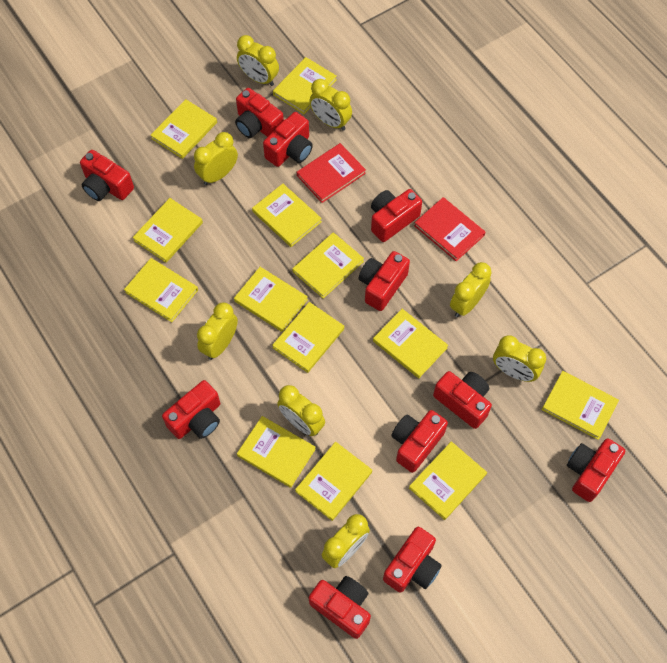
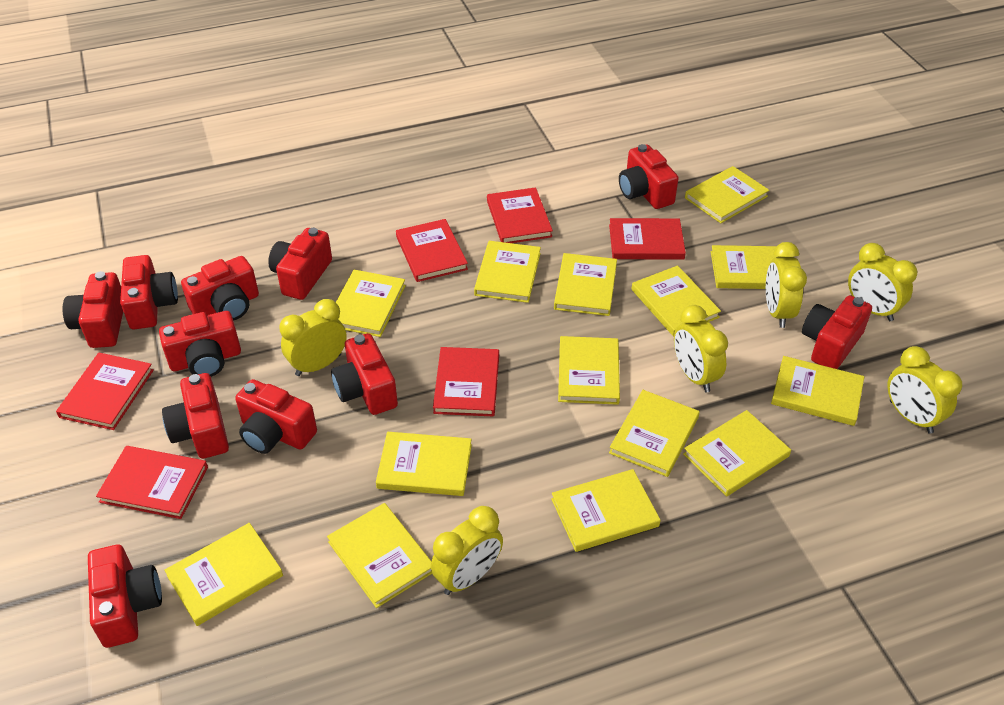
red book: [297,143,366,203] [414,197,485,261] = 2 -> [56,353,154,430] [96,446,208,519] [396,219,468,282] [433,347,499,416] [487,187,553,243] [609,218,686,259] = 6
yellow book: [124,258,198,322] [133,198,203,263] [151,99,217,159] [234,267,308,332] [237,416,316,488] [252,184,322,247] [272,302,344,373] [273,57,337,114] [292,232,364,299] [295,442,372,521] [373,309,448,378] [409,441,487,520] [542,371,619,440] = 13 -> [164,523,283,626] [327,503,432,608] [336,270,406,337] [376,432,472,496] [474,241,541,303] [551,469,661,552] [554,253,617,316] [558,336,620,405] [609,390,700,477] [632,265,721,336] [683,410,791,497] [685,166,769,223] [711,245,783,289] [771,356,864,426] = 14
yellow clock: [194,132,238,185] [197,302,238,360] [237,35,279,86] [277,385,325,436] [309,79,352,131] [322,514,370,568] [450,262,492,317] [493,335,546,382] = 8 -> [279,299,347,376] [431,506,503,595] [674,305,728,392] [766,242,807,328] [848,243,917,321] [887,346,962,434] = 6

